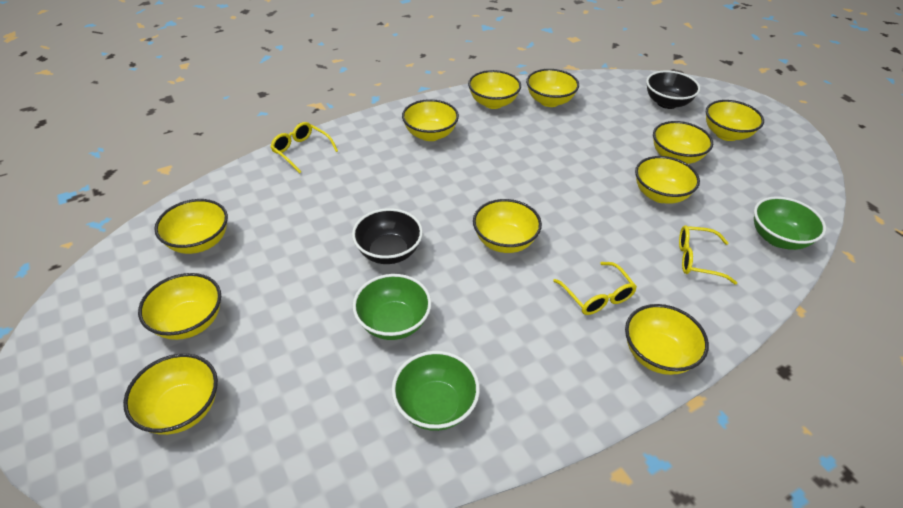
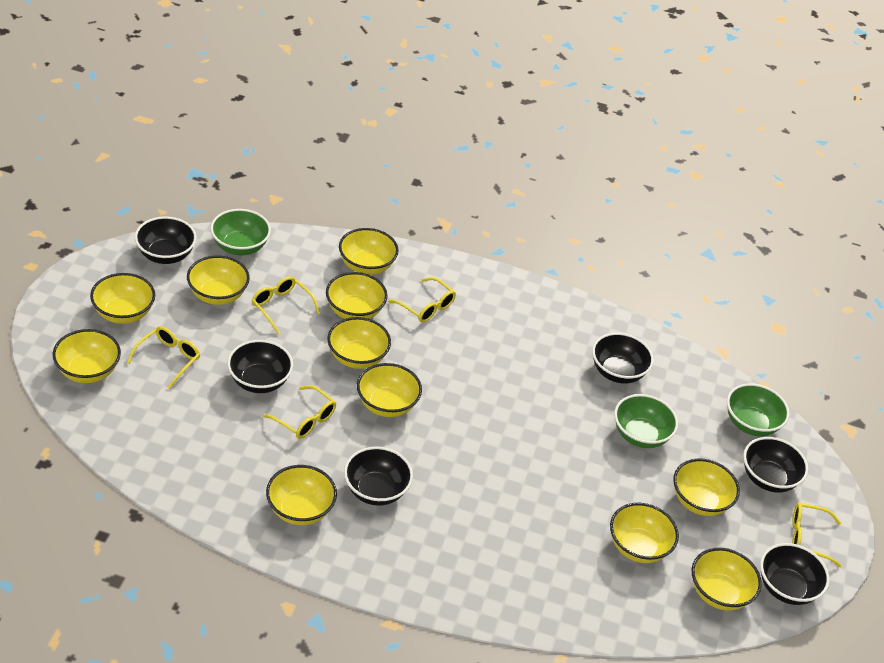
black bowl: [352,208,423,264] [646,70,700,109] = 2 -> [135,216,197,264] [227,340,293,393] [344,447,413,506] [592,333,654,384] [743,437,808,493] [760,543,830,605] = 6
yellow glasses: [270,122,338,173] [553,262,637,315] [679,225,737,285] = 3 -> [127,326,200,389] [252,276,320,334] [263,385,336,439] [388,277,456,323] [792,503,842,567] = 5

